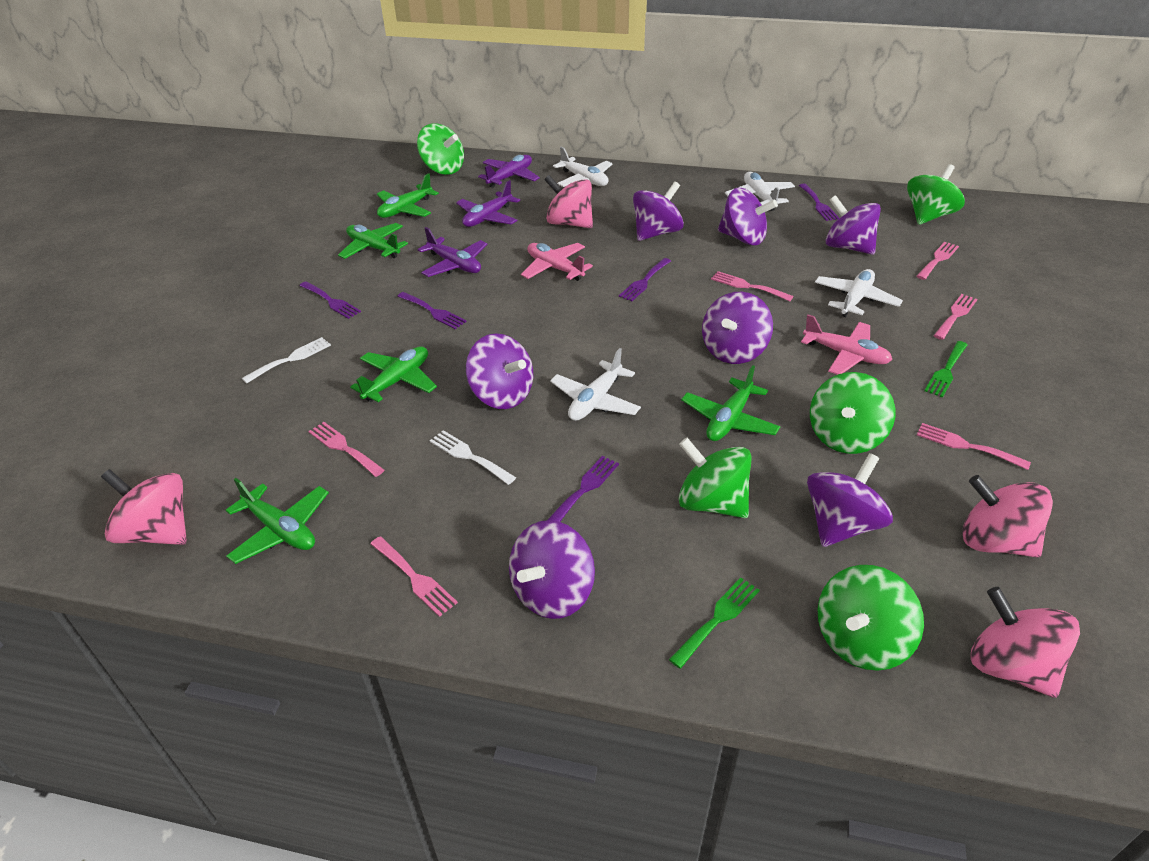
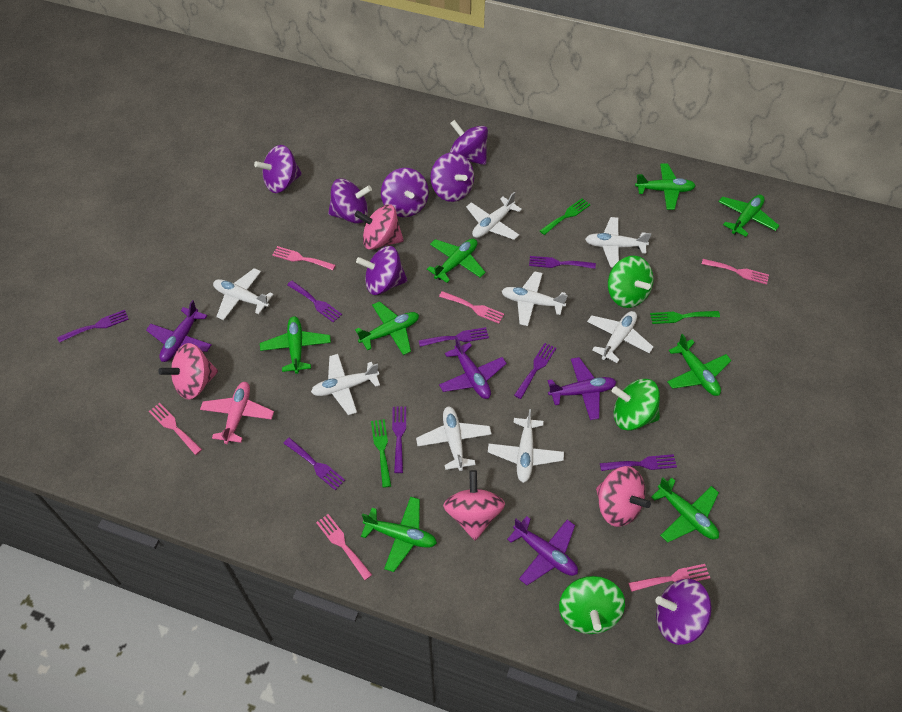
green fork: [669,577,760,669] [924,341,968,398] = 2 -> [371,419,391,488] [540,198,591,235] [650,311,720,324] = 3
green plane: [226,478,329,564] [338,223,408,259] [350,346,437,402] [377,173,439,218] [681,365,780,441] = 5 -> [260,316,331,374] [355,301,419,355] [361,497,437,572] [427,239,486,283] [635,163,696,210] [651,478,719,542] [667,334,732,396] [718,195,779,237] = 8
green spinning top: [417,123,464,175] [678,438,752,518] [810,372,895,454] [818,565,924,671] [907,164,965,225] = 5 -> [559,576,625,634] [608,256,654,308] [612,379,660,431] = 3
pink plane: [521,243,593,281] [801,315,892,375] = 2 -> [200,382,274,444] = 1
purple fork: [299,281,361,319] [397,292,467,329] [548,456,619,522] [619,258,671,301] [799,184,839,221] = 5 -> [57,310,129,343] [283,438,345,490] [287,281,342,323] [392,406,406,473] [419,327,489,347] [514,343,556,399] [529,256,596,269] [600,454,677,471] = 8
purple plane: [418,227,487,277] [456,180,520,227] [478,155,540,188] = 3 -> [146,300,212,362] [439,337,507,399] [507,516,578,585] [548,357,616,420] = 4
white fork: [242,337,331,383] [430,430,516,485] = 2 -> none = 0
white plane: [550,348,641,421] [553,147,613,187] [725,172,795,211] [815,269,903,317] = 4 -> [213,268,274,320] [311,354,380,415] [416,407,492,471] [466,192,522,240] [488,409,564,483] [502,271,568,326] [585,217,651,267] [587,311,653,363] = 8

